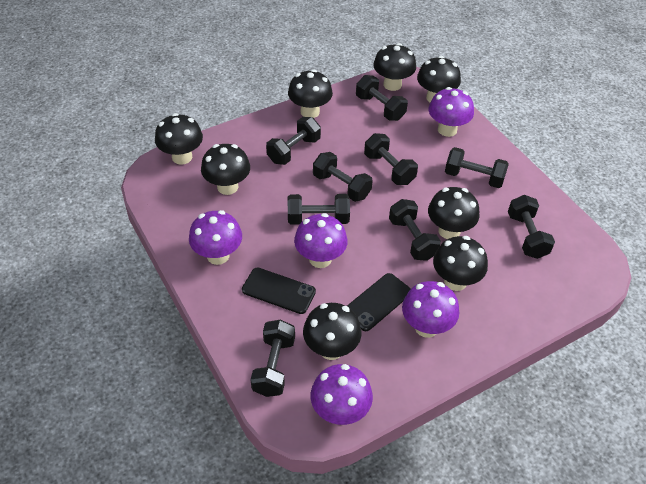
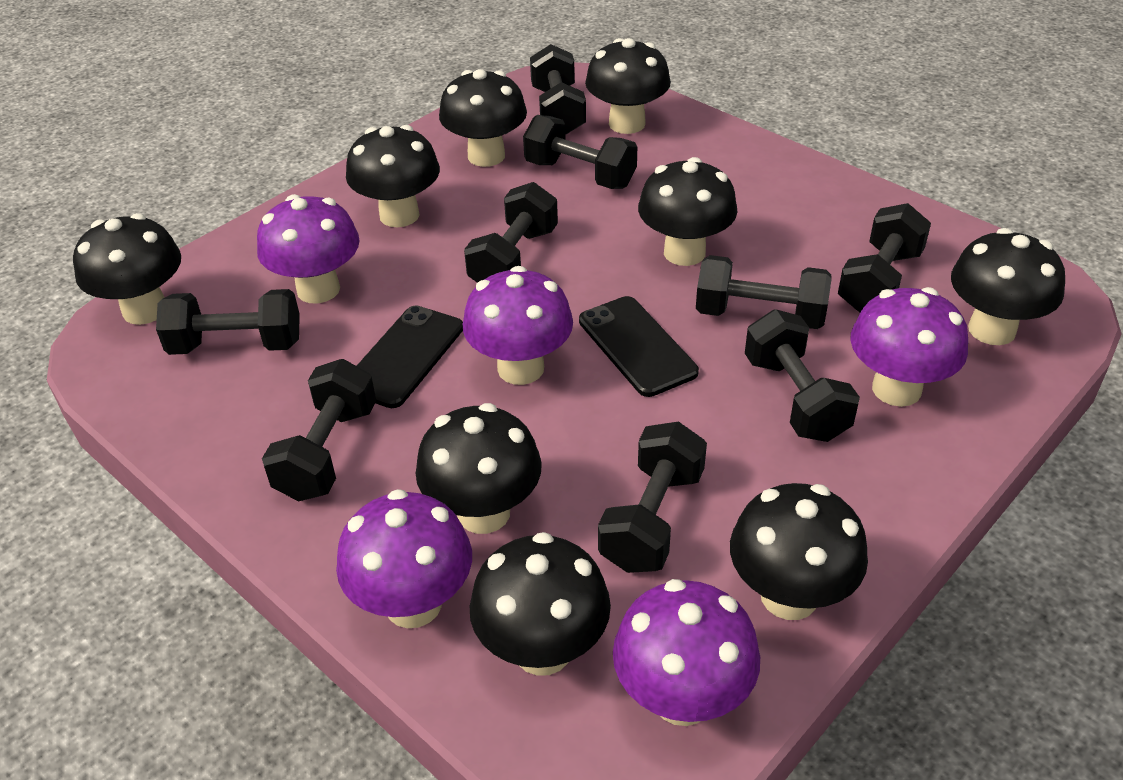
black mushroom: [155,113,203,165] [201,144,250,195] [288,69,333,118] [303,303,361,360] [373,43,416,91] [417,56,461,103] [428,187,480,239] [433,236,488,291] = 8 -> [73,213,181,325] [346,125,440,227] [416,403,542,534] [439,69,527,167] [470,532,611,676] [585,38,671,134] [638,157,737,266] [730,483,868,620] [951,228,1065,345] = 9

